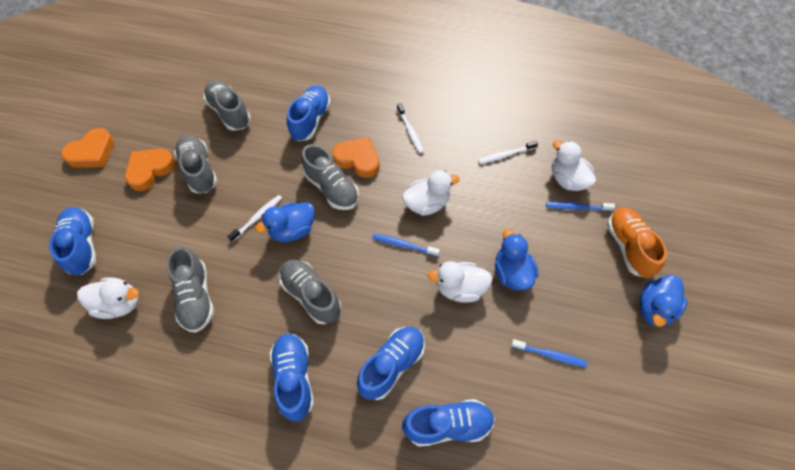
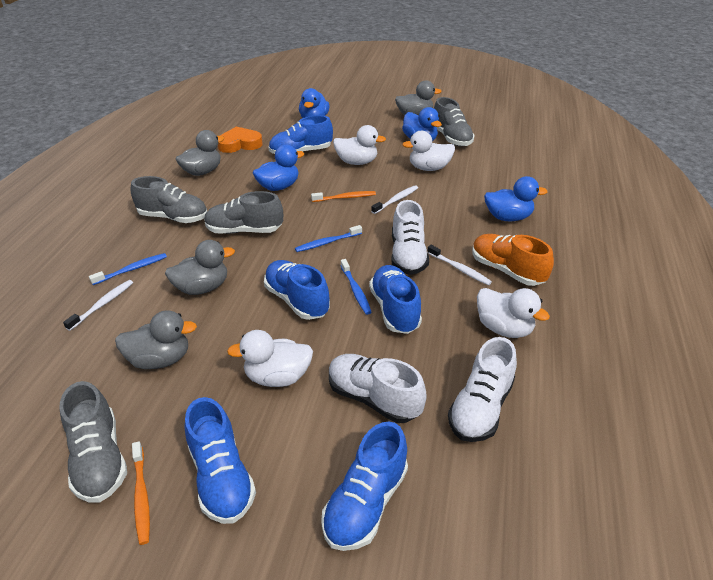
blue duck: [255,202,315,242] [495,229,538,291] [640,275,687,327] = 3 -> [253,144,304,191] [299,88,330,118] [402,107,442,141] [484,176,548,221] = 4
grey duck: none = 0 -> [115,310,197,369] [165,240,235,295] [176,130,224,176] [395,80,442,115] = 4
grey shoe: [167,247,214,333] [174,135,217,193] [203,80,251,131] [279,259,341,324] [301,144,359,210] = 5 -> [59,381,127,503] [131,176,207,223] [204,191,283,234] [434,97,474,146] = 4
orange heart: [61,128,114,168] [125,149,175,191] [332,137,380,178] = 3 -> [218,126,263,153] = 1
orange toothbrush: none = 0 -> [132,441,150,545] [311,191,376,202] = 2
white shoe: none = 0 -> [329,354,427,423] [391,200,429,275] [448,337,517,442] = 3

